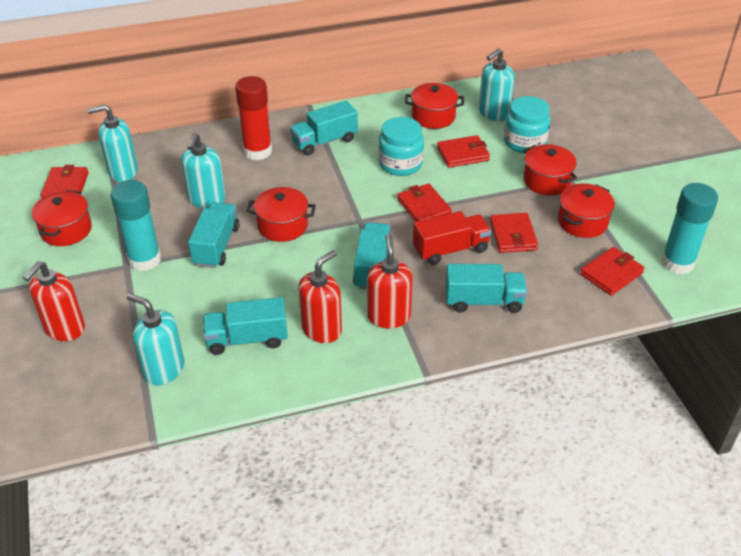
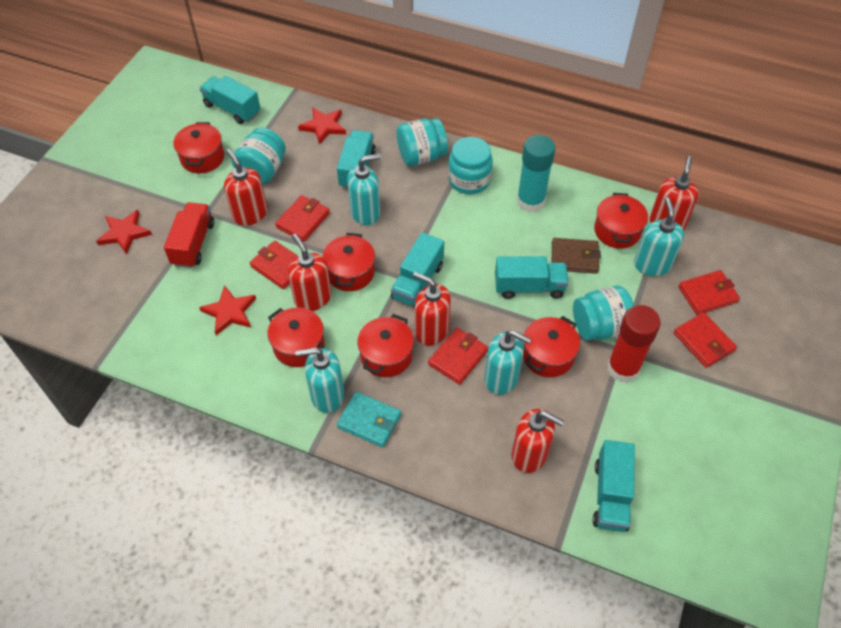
brown wallet: none = 0 -> [552,238,601,274] = 1
red pot: [32,190,92,246] [247,187,316,242] [405,83,464,129] [523,144,577,195] [558,183,615,238] = 5 -> [173,122,224,173] [268,307,325,367] [323,233,375,291] [357,314,414,377] [523,316,580,377] [594,193,648,249] = 6
red soap dispenser: [23,261,85,341] [298,250,342,343] [367,234,413,328] = 3 -> [224,149,267,226] [288,234,332,311] [413,272,451,346] [512,409,564,473] [650,156,699,230] = 5
red star: none = 0 -> [96,210,152,255] [199,285,256,335] [298,107,346,145] = 3
turquoise glue stick: [111,180,161,271] [661,183,718,274] = 2 -> [517,135,555,213] = 1
turquoise jar: [378,117,424,176] [504,96,551,153] = 2 -> [232,128,286,184] [397,118,448,167] [448,137,493,194] [573,285,634,341] = 4
turquoise wallet: none = 0 -> [337,392,401,447] = 1

